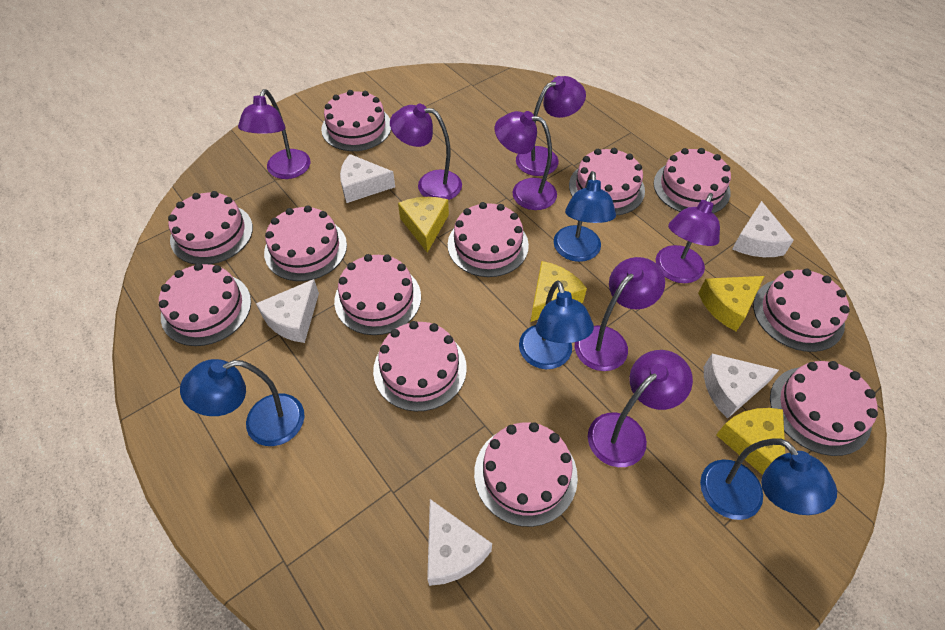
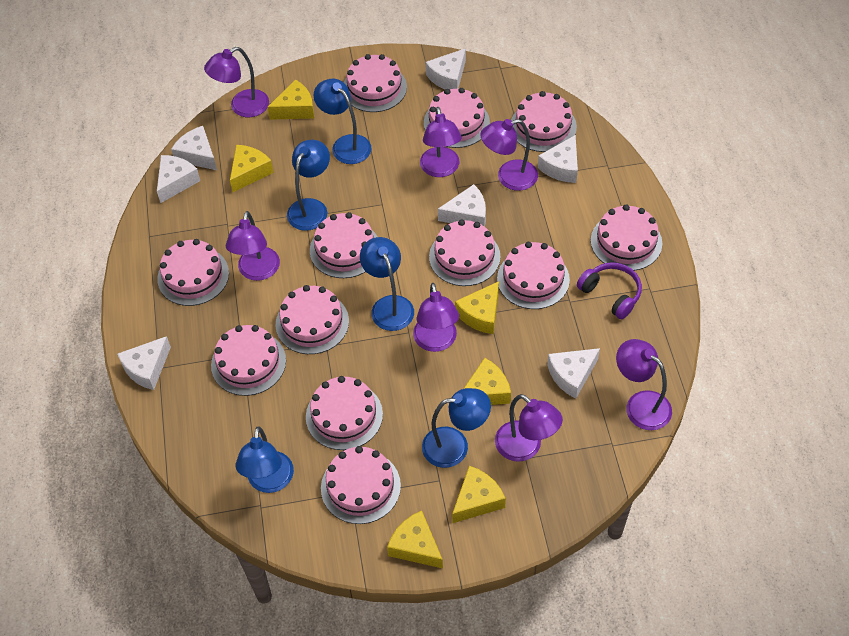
blue lamp: [180,359,305,446] [519,280,594,369] [554,171,616,262] [700,438,837,520] = 4 -> [235,427,294,493] [287,140,330,231] [314,79,372,164] [360,237,414,331] [422,388,491,468] = 5
purple headphones: none = 0 -> [577,262,642,319] = 1
white cheese: [256,279,319,343] [340,154,395,203] [427,499,492,586] [704,354,779,419] [732,201,794,257] = 5 -> [117,336,171,390] [157,155,200,203] [171,126,217,170] [425,48,466,89] [438,184,486,227] [538,135,578,183] [547,348,600,399] = 7
yellow cheese: [398,197,449,253] [531,261,587,322] [698,276,764,331] [716,408,785,475] = 4 -> [230,145,274,192] [267,79,314,120] [387,511,443,568] [452,466,506,523] [455,281,499,334] [464,358,511,405] = 6

